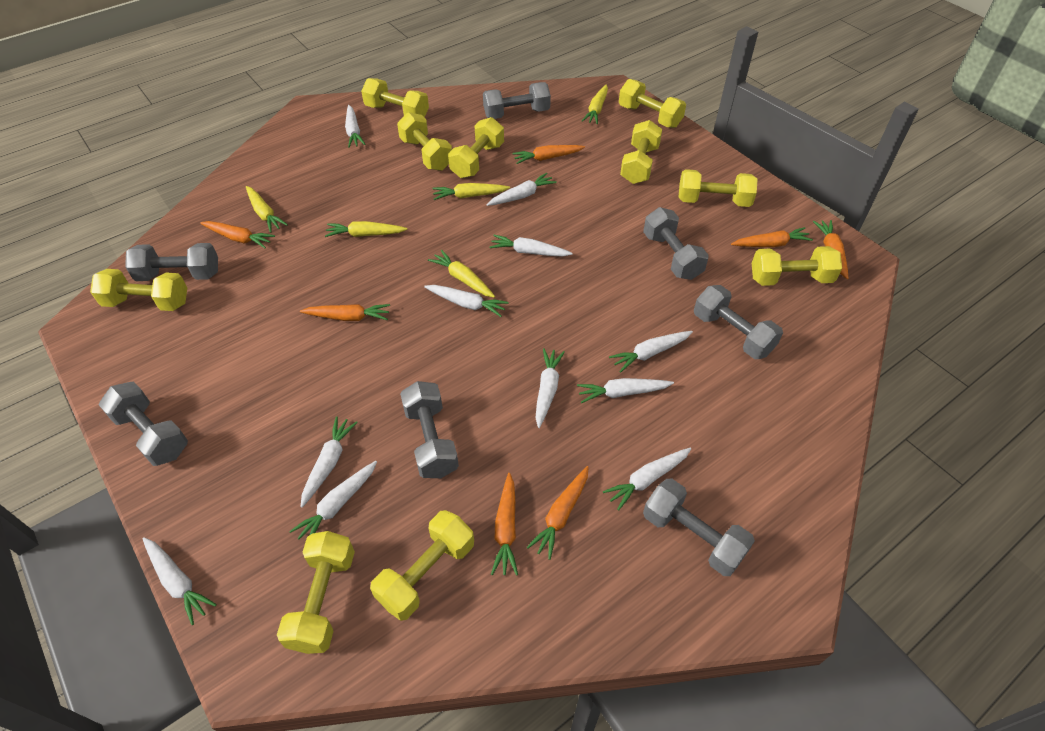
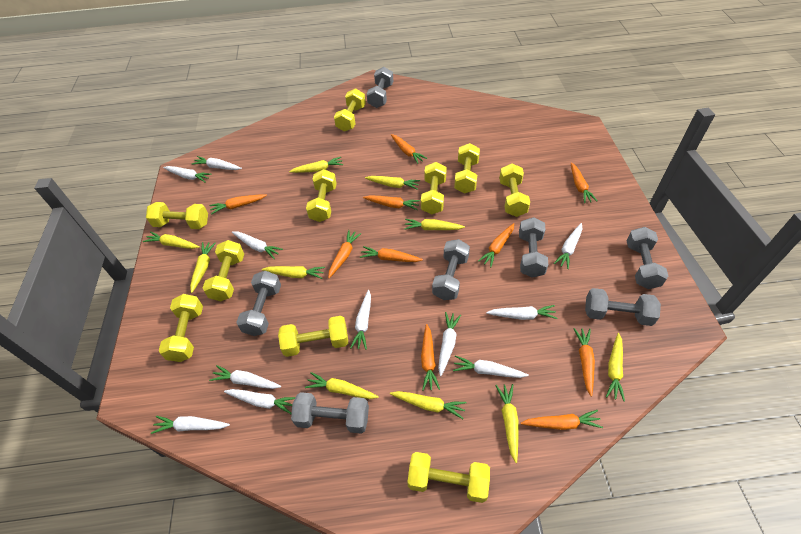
orange carrot: [200,221,275,248] [300,304,390,321] [491,473,518,576] [512,145,585,164] [527,466,589,560] [731,227,813,247] [813,220,848,279] = 7 -> [209,194,267,215] [328,230,361,278] [360,246,423,262] [363,195,420,210] [391,134,428,164] [421,324,440,391] [478,223,514,268] [521,410,603,430] [571,163,597,203] [573,328,595,397] = 10
yellow carrot: [246,186,288,233] [325,221,407,237] [428,250,495,298] [433,183,510,200] [582,84,608,124] = 5 -> [143,231,200,249] [190,242,216,293] [262,266,325,279] [289,157,343,173] [305,372,379,399] [365,176,420,190] [390,391,466,419] [404,219,465,230] [495,384,519,463] [606,333,625,402] = 10

